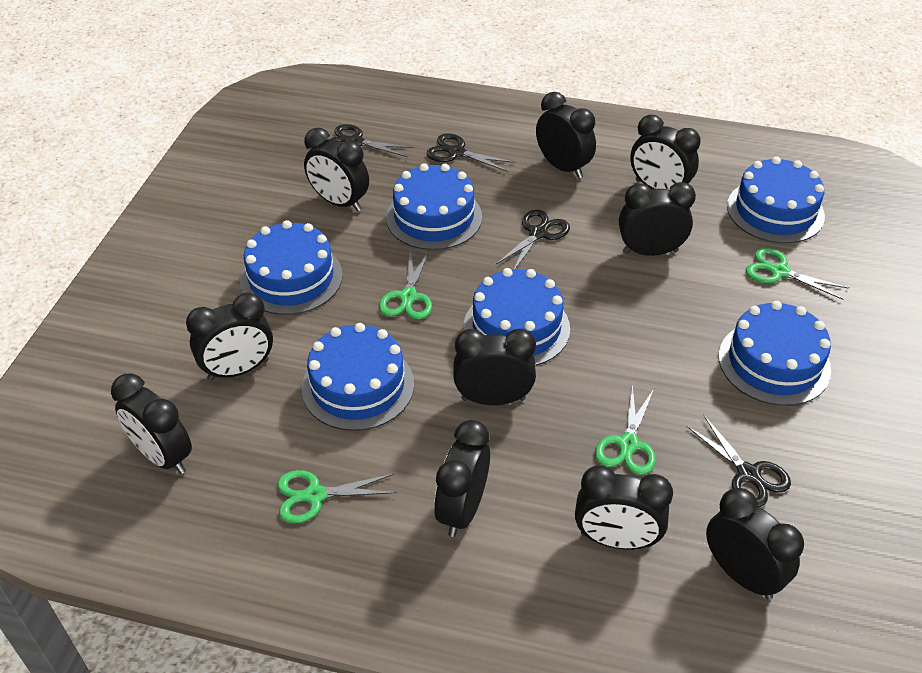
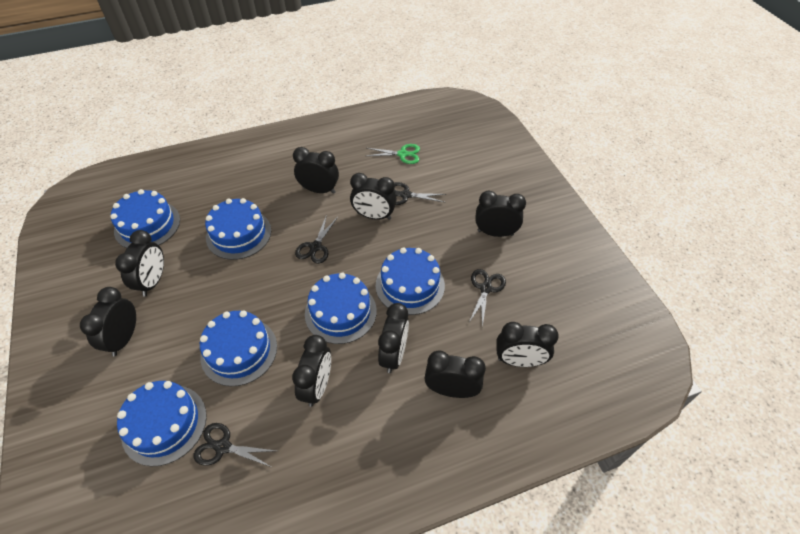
black clock: [111,374,192,474] [186,292,273,380] [304,128,369,212] [434,420,490,537] [453,329,536,405] [536,92,596,179] [575,466,673,550] [619,182,696,256] [630,115,700,190] [706,488,804,600] = 10 -> [80,287,136,356] [115,230,164,297] [292,335,331,407] [293,147,339,194] [350,173,397,220] [378,303,409,373] [425,350,486,398] [475,190,526,237] [496,322,559,367] = 9
green scissors: [277,470,397,524] [379,250,432,320] [595,383,656,475] [746,248,849,300] = 4 -> [366,144,420,164] = 1

